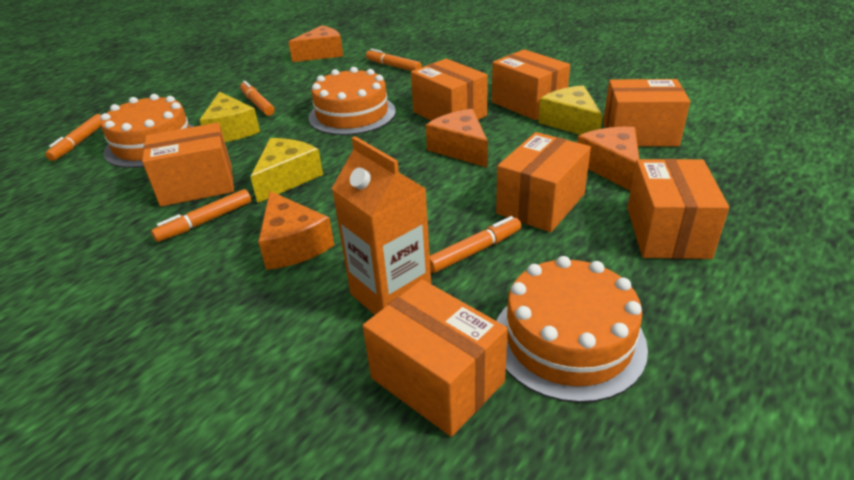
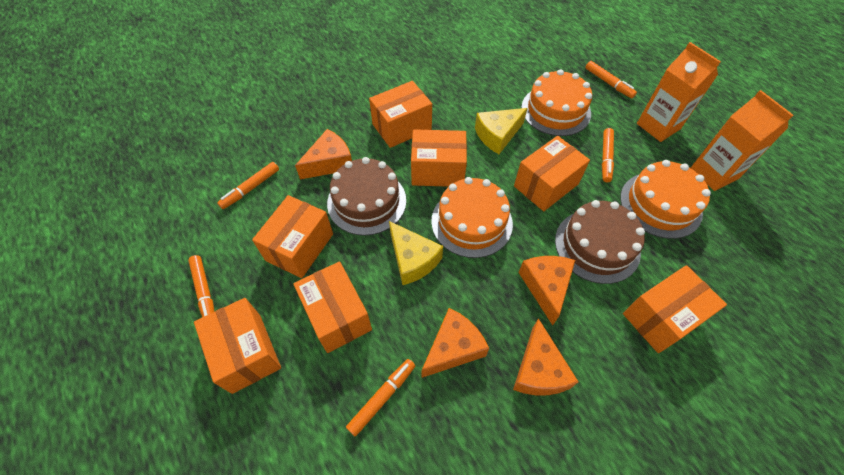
brown cake: none = 0 -> [327,157,406,236] [555,200,645,284] = 2
orange carton: [332,136,431,315] = 1 -> [637,42,721,142] [691,90,793,191] = 2
yellow cheese: [200,91,260,142] [250,138,323,203] [538,85,603,135] = 3 -> [389,221,443,285] [475,108,528,154] = 2

